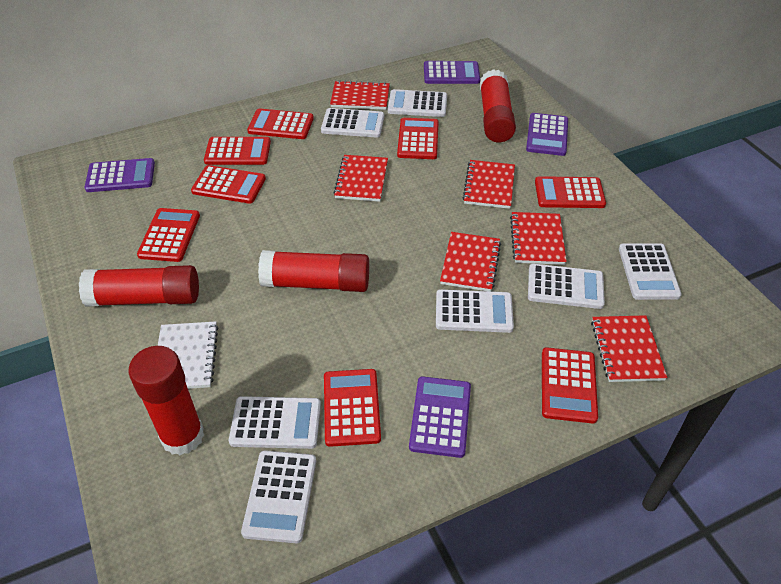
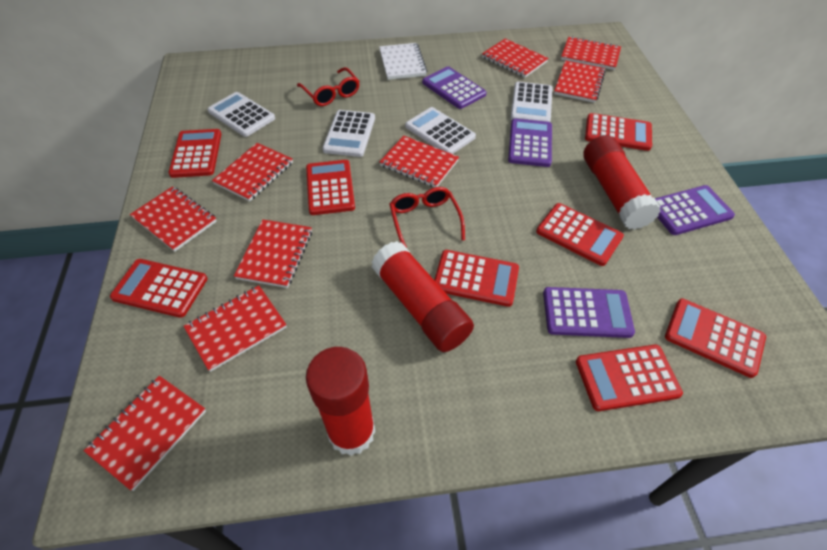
red glasses: none = 0 -> [297,67,360,106] [389,187,465,248] = 2
red glue stick: [79,265,199,307] [128,346,204,455] [258,250,369,292] [480,69,516,142] = 4 -> [306,347,376,456] [372,241,474,352] [583,135,661,230] = 3
red notebook: [330,80,390,110] [333,155,388,202] [440,232,501,292] [463,160,515,209] [510,212,567,265] [591,315,667,382] = 6 -> [84,376,206,491] [130,186,217,252] [184,285,287,372] [212,143,293,202] [234,219,312,288] [380,136,459,188] [482,39,548,78] [554,60,606,103] [561,36,621,70] = 9
white calculator: [229,396,321,449] [241,450,316,543] [321,108,384,138] [388,89,447,117] [436,289,514,333] [528,264,605,309] [619,243,682,300] = 7 -> [207,92,275,137] [322,110,375,157] [405,107,476,154] [510,82,553,122] = 4

